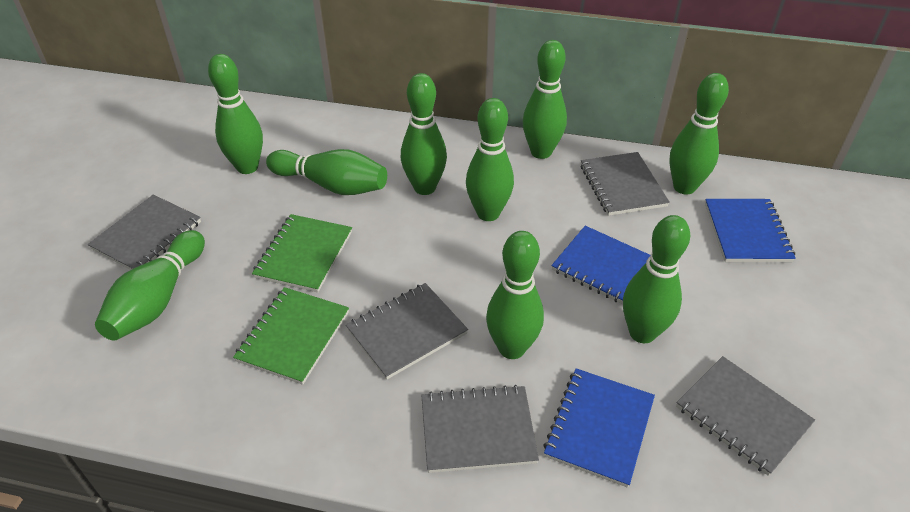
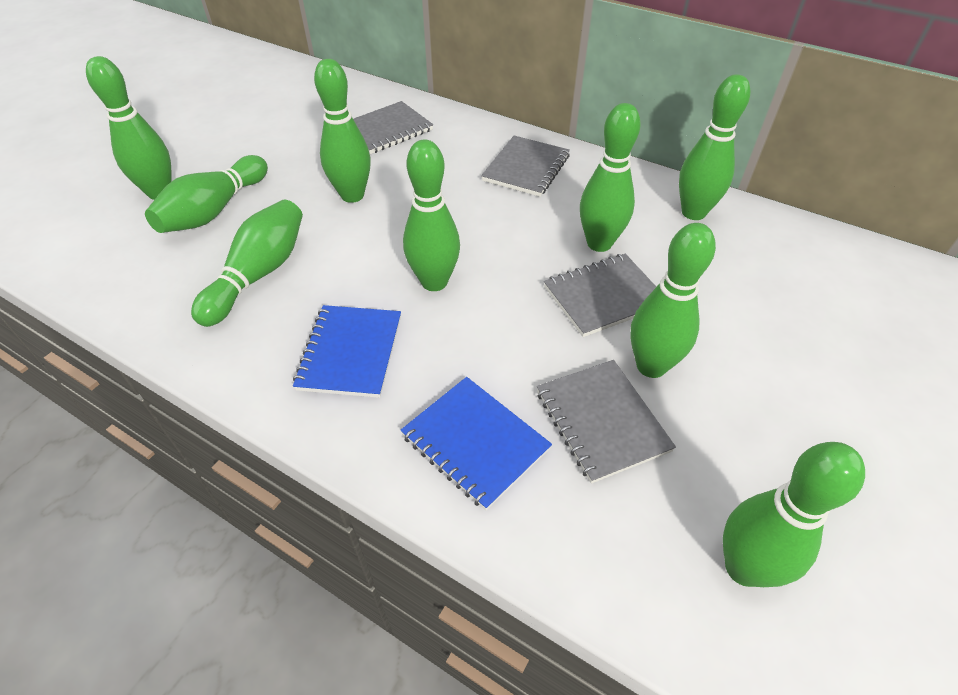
blue notebook: [543,368,655,488] [551,226,650,304] [705,199,796,262] = 3 -> [293,305,401,398] [401,377,552,510] = 2
green notebook: [233,287,349,385] [252,214,352,292] = 2 -> none = 0
grey notebook: [88,195,201,270] [346,283,468,380] [421,385,539,473] [581,152,670,216] [676,356,815,476] = 5 -> [353,101,433,154] [481,136,570,197] [537,360,676,483] [544,254,656,337] = 4

